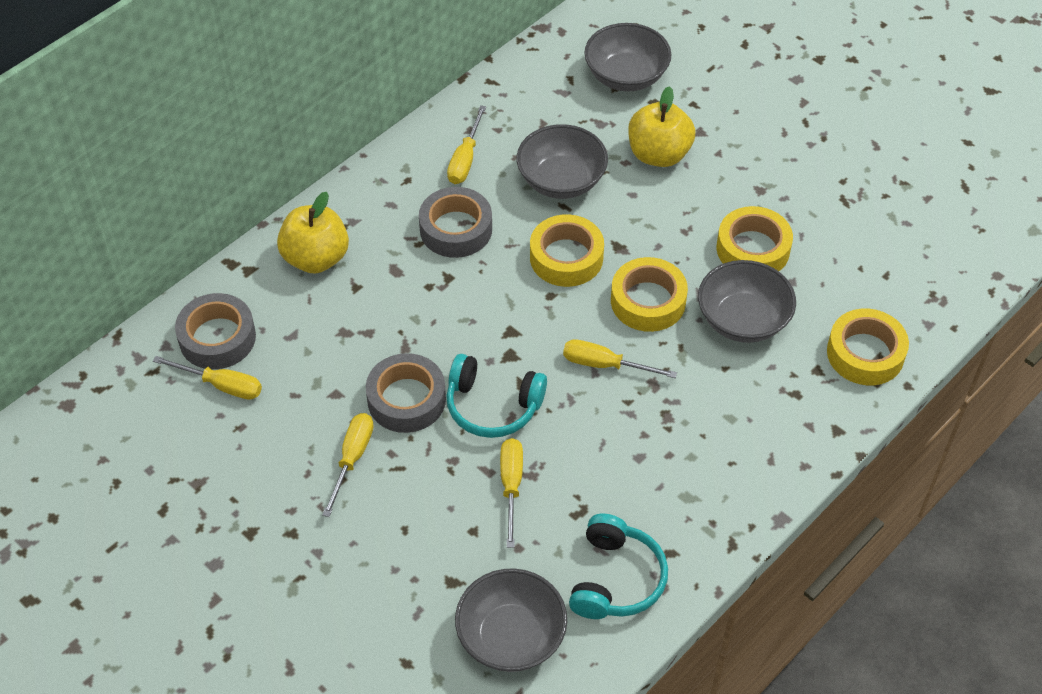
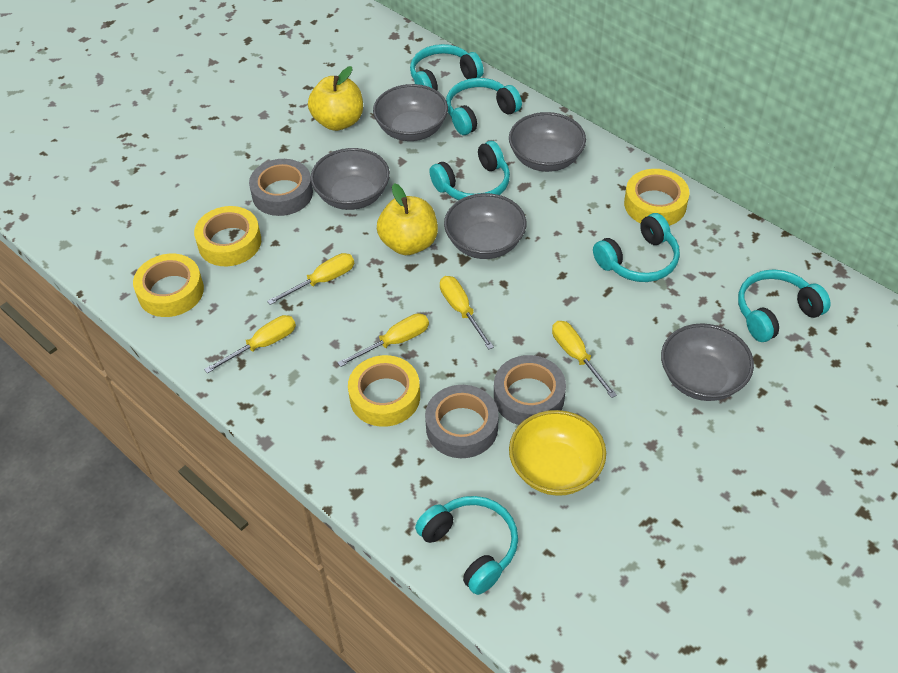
grey bowl: [455,568,567,672] [517,124,608,199] [584,23,672,91] [698,260,796,343] = 4 -> [311,148,390,210] [373,84,448,141] [444,193,527,259] [509,112,586,172] [661,323,754,401] = 5
turquoise headphones: [446,354,547,438] [569,514,668,619] = 2 -> [410,44,484,91] [415,496,518,595] [429,141,510,200] [446,78,522,135] [593,213,680,282] [738,269,831,342] = 6
yellow bowl: none = 0 -> [509,410,606,496] = 1

